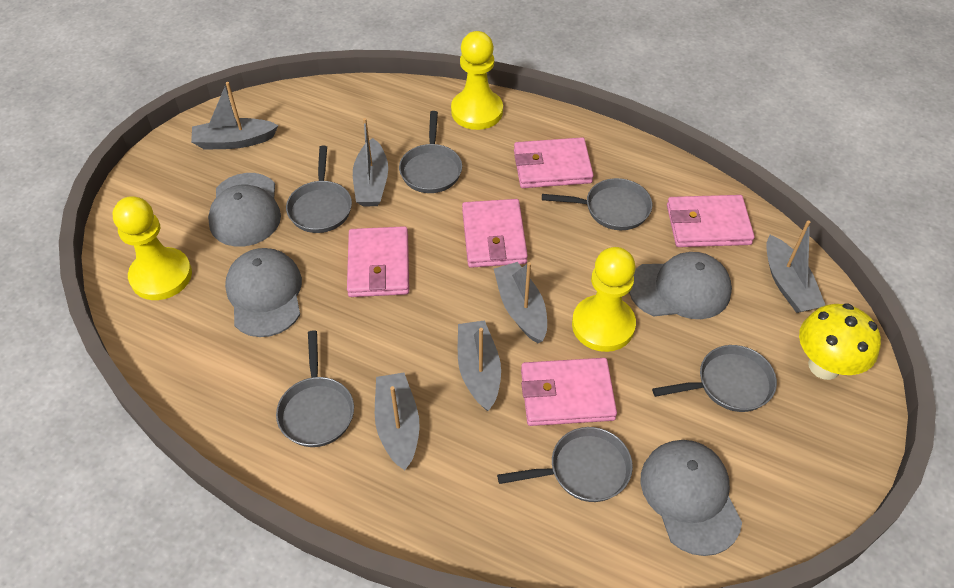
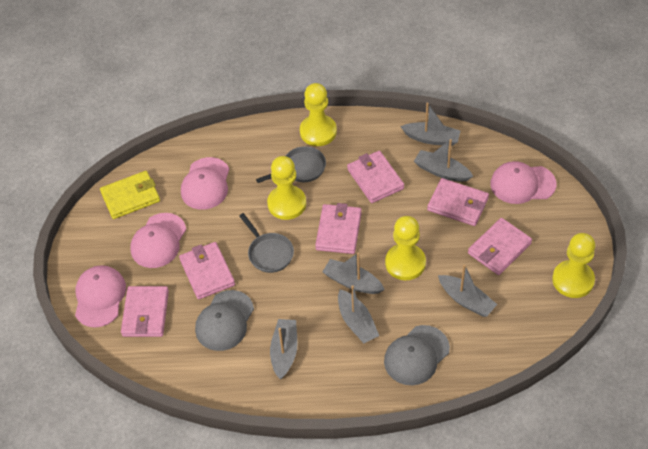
grey cap: [208,173,281,247] [225,248,302,337] [629,252,732,319] [640,440,742,556] = 4 -> [195,290,254,351] [384,325,450,385] = 2
grey pan: [276,330,354,447] [286,145,352,233] [399,111,462,193] [497,427,633,502] [542,178,652,230] [652,345,777,412] = 6 -> [239,213,294,273] [256,146,326,183] = 2
pink cap: none = 0 -> [75,265,126,327] [130,213,186,268] [181,157,229,210] [490,161,556,204] = 4
pink wallet: [347,226,409,297] [462,199,528,268] [514,137,594,188] [521,358,617,426] [667,195,755,247] = 5 -> [121,286,169,337] [179,242,235,300] [315,203,362,254] [347,151,404,203] [427,178,489,226] [468,218,532,275] = 6
yellow mushroom: [799,304,881,380] = 1 -> none = 0
yellow pawn: [113,196,192,300] [451,31,503,130] [572,247,636,352] = 3 -> [267,156,306,220] [300,83,337,146] [385,216,426,280] [552,233,596,298] = 4
yellow wallet: none = 0 -> [100,171,160,219] = 1

